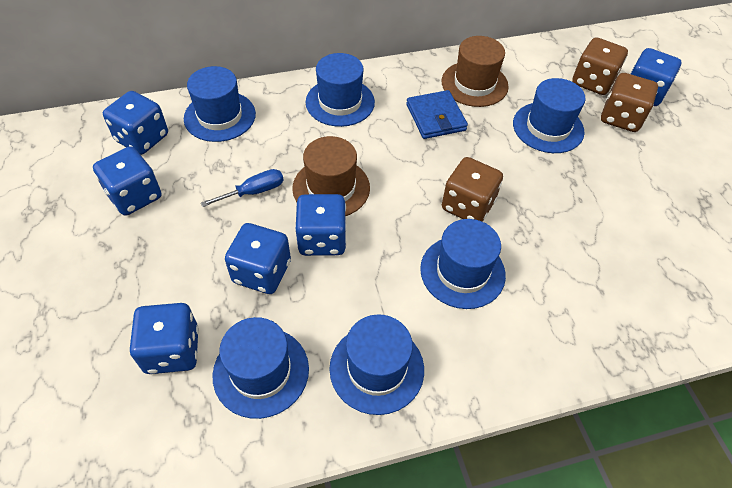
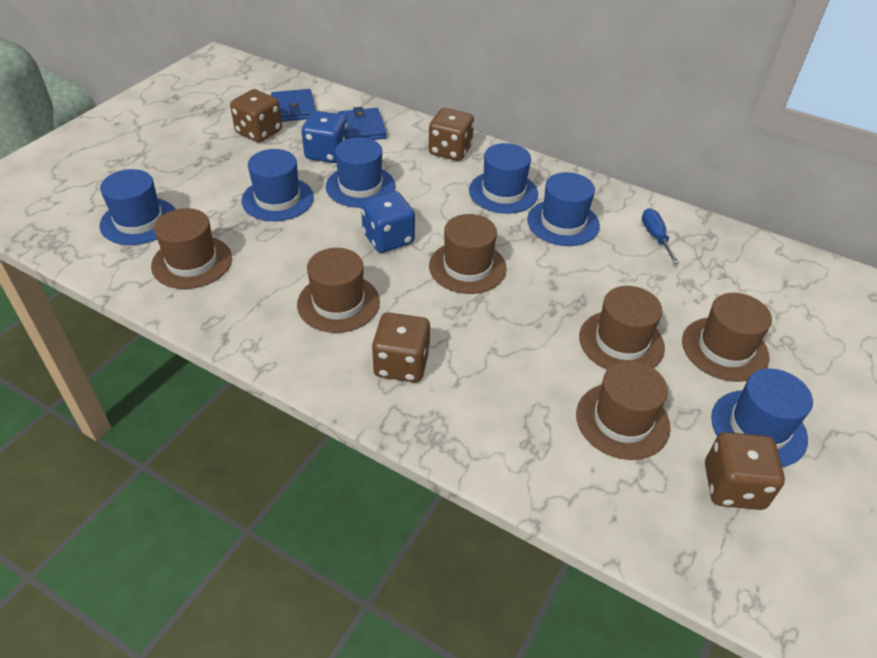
blue dice: [93,147,161,216] [103,91,168,155] [130,303,199,374] [225,223,291,294] [295,194,347,256] [631,48,681,106] = 6 -> [302,111,348,163] [361,191,415,253] = 2
blue wallet: [406,90,468,139] = 1 -> [271,89,316,122] [338,107,387,140] = 2
brown dice: [442,157,503,222] [572,37,628,95] [601,73,658,132] = 3 -> [230,89,282,142] [372,312,430,382] [429,108,474,161] [705,432,785,510] = 4
brown hat: [292,136,370,216] [442,36,509,107] = 2 -> [151,208,232,289] [297,248,380,333] [429,214,507,294] [576,361,671,460] [579,286,665,370] [682,293,772,382] = 6

